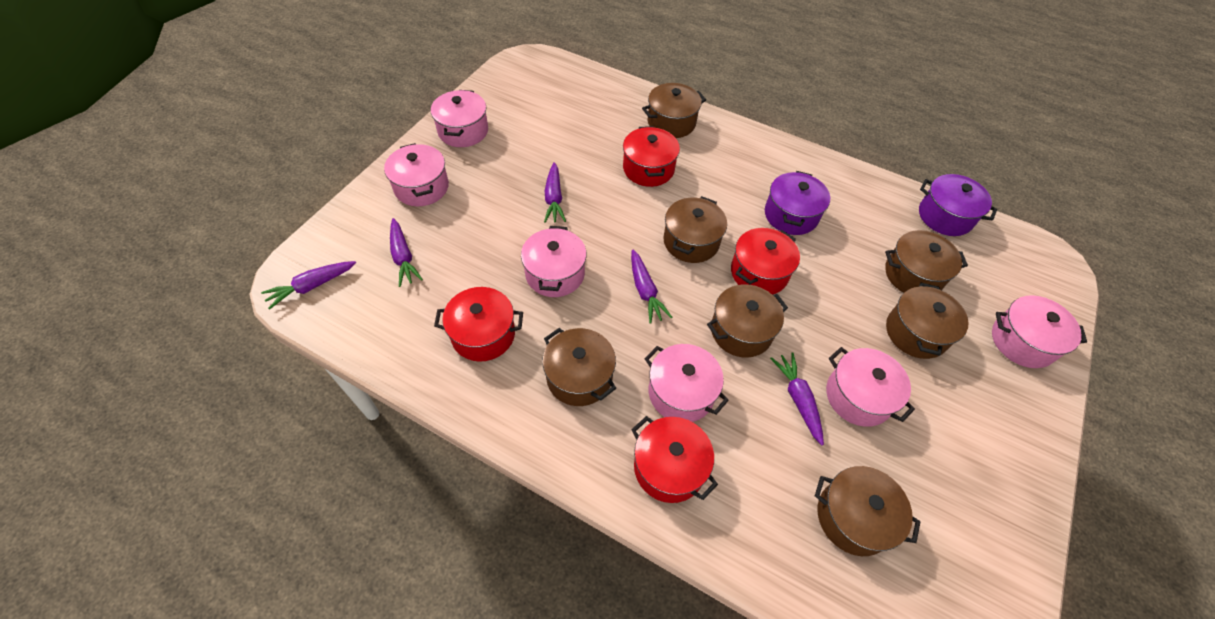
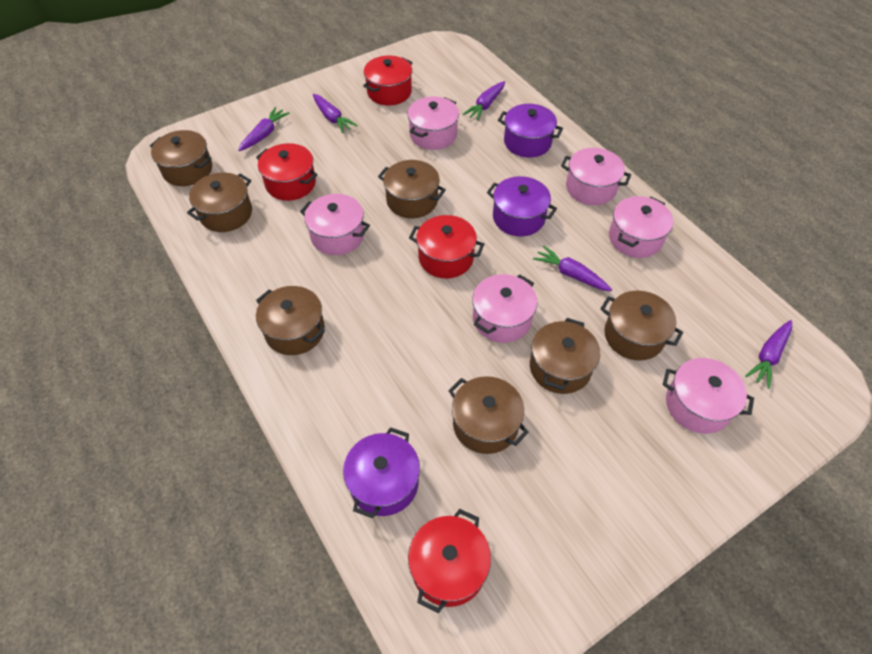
purple pot: [765,171,830,235] [919,174,997,236] = 2 -> [343,427,420,518] [487,176,557,236] [498,104,563,158] = 3

